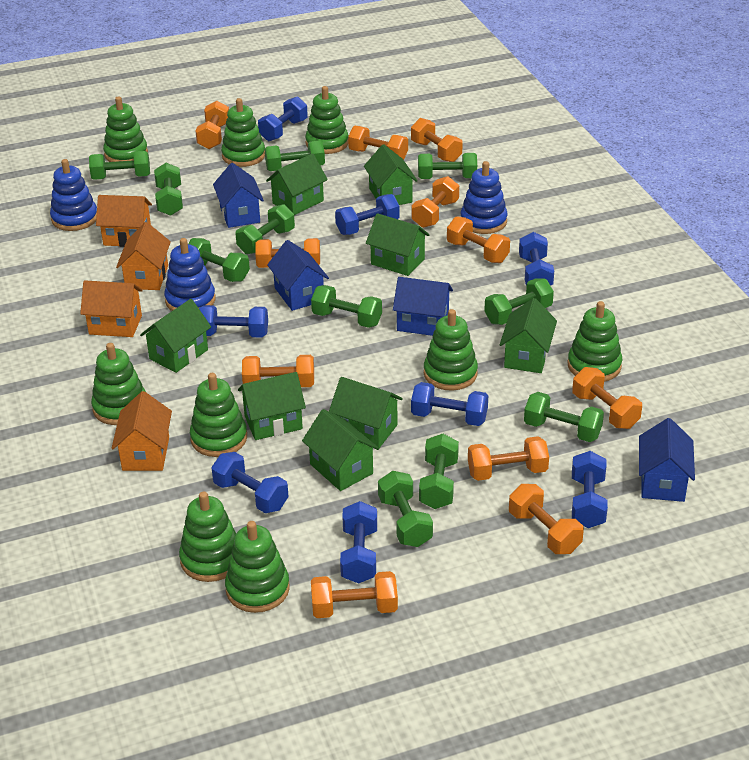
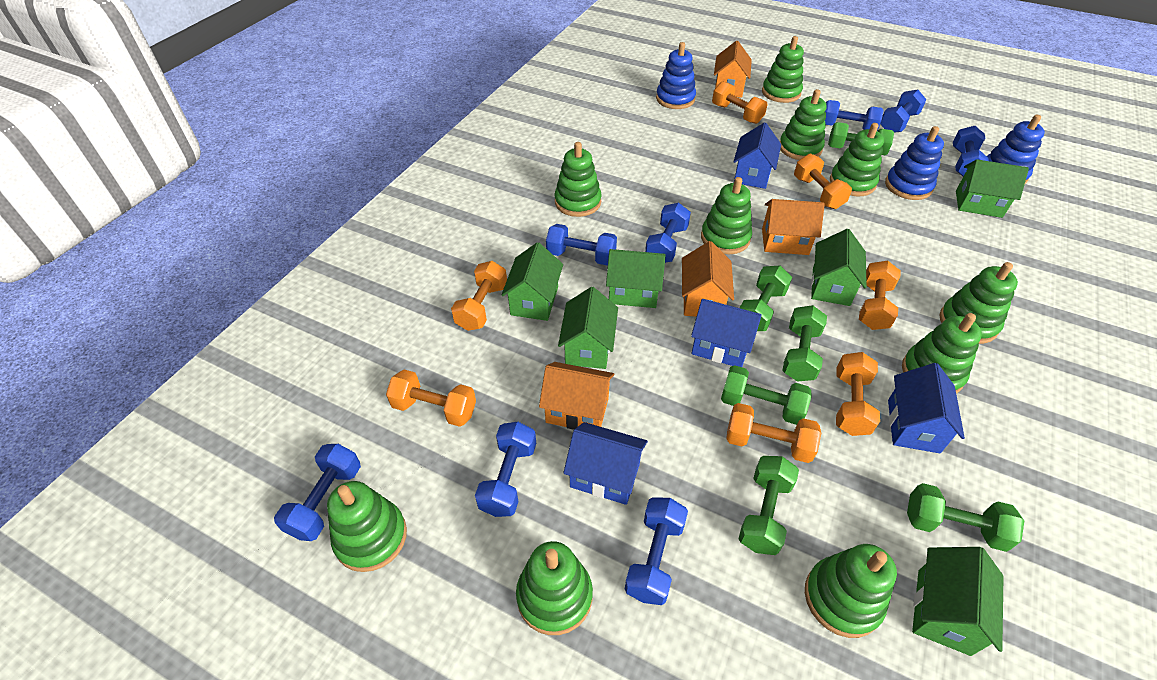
green dumbbell: [89,151,150,180] [154,163,183,216] [188,238,250,282] [235,204,295,254] [265,141,325,171] [311,285,382,328] [378,471,433,547] [418,153,477,179] [419,434,459,509] [484,278,554,325] [524,392,604,442] = 11 -> [721,365,812,425] [738,456,799,555] [740,266,792,331] [782,305,827,381] [828,122,894,155] [907,483,1024,552] = 6
green house: [140,299,211,373] [238,372,306,440] [266,153,328,215] [302,409,379,491] [329,377,403,448] [364,144,418,205] [366,213,430,276] [500,298,557,373] = 8 -> [501,242,563,321] [558,287,618,369] [606,249,666,308] [811,229,867,306] [912,547,1004,656] [956,159,1029,218] = 6
green stacking toy: [91,343,146,425] [103,96,148,162] [179,491,236,582] [190,373,247,457] [221,98,265,167] [225,521,290,613] [305,86,348,154] [424,309,478,391] [568,301,622,382] = 9 -> [327,481,407,572] [516,541,593,635] [555,142,602,217] [701,177,752,254] [762,36,804,103] [780,89,827,160] [805,544,897,638] [830,123,884,196] [902,313,982,394] [939,262,1018,344] = 10
orange dumbbell: [196,101,229,149] [242,355,314,387] [255,238,320,268] [311,571,398,618] [348,126,408,160] [411,118,463,162] [412,176,459,228] [447,216,510,263] [468,436,549,481] [509,484,584,554] [572,367,642,429] = 11 -> [386,370,476,427] [451,261,507,331] [712,81,768,124] [726,403,821,463] [794,153,852,209] [836,352,880,436] [859,261,901,330] = 7

